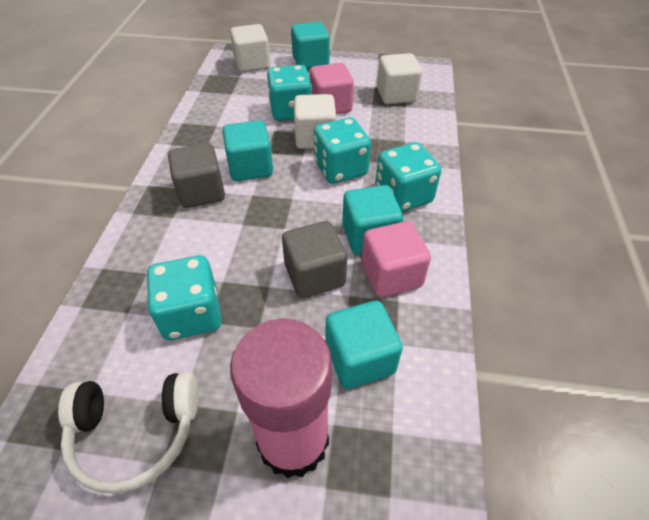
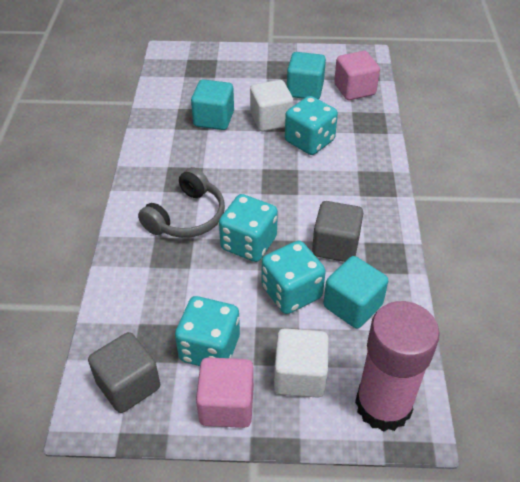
grey headphones: none = 0 -> [138,167,225,238] = 1
turquoise cube: [222,120,273,181] [291,22,330,69] [326,301,403,389] [342,185,403,254] = 4 -> [191,79,234,130] [287,52,326,99] [323,256,388,329] = 3
white cube: [230,24,271,72] [294,94,336,149] [377,53,422,104] = 3 -> [250,80,293,131] [274,328,329,398] = 2
white headphones: [58,372,198,493] = 1 -> none = 0

